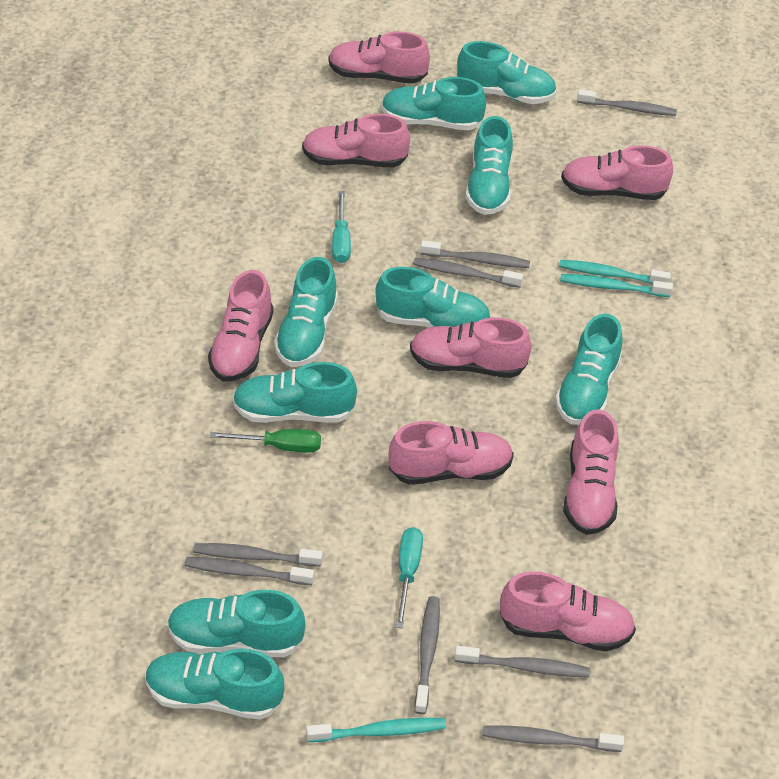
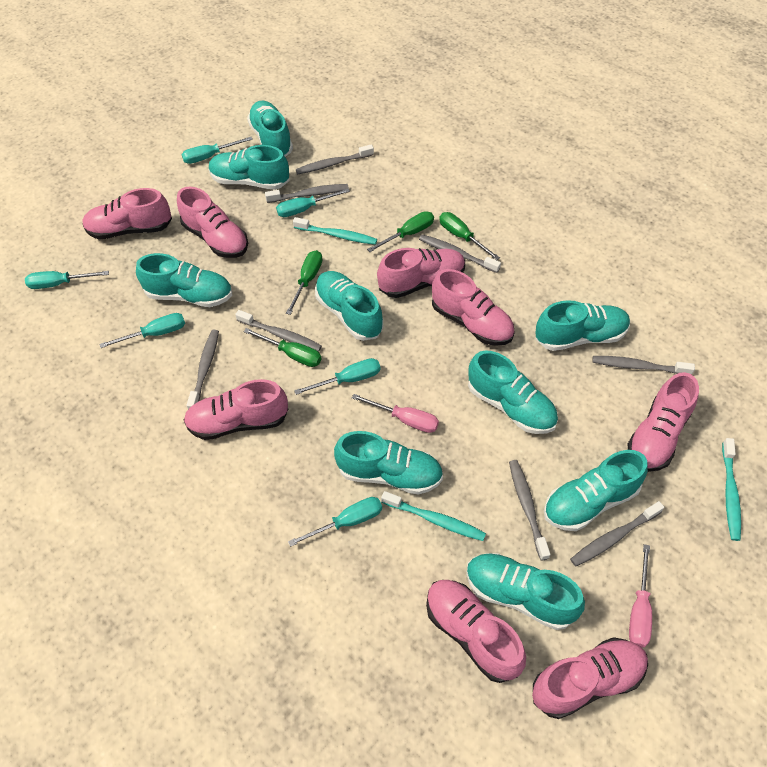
green screwdriver: [210,429,321,452] = 1 -> [244,328,322,367] [286,250,322,315] [367,211,434,252] [439,212,500,260] = 4
pink screwdriver: none = 0 -> [352,394,439,433] [629,544,652,648] = 2
turquoise screwdriver: [332,191,351,263] [396,527,423,628] = 2 -> [25,271,109,289] [99,313,185,348] [182,137,253,164] [276,189,350,217] [288,497,382,547] [294,358,381,395] = 6

